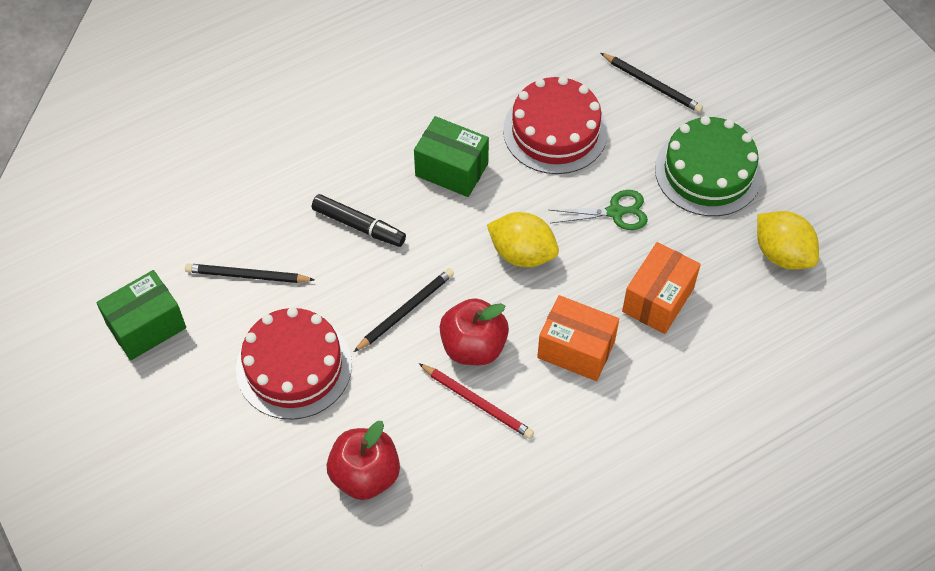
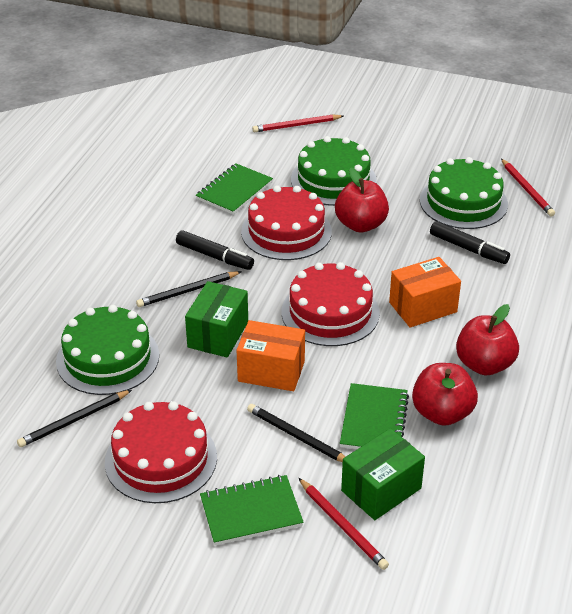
black marker: [312,194,406,247] = 1 -> [176,230,254,270] [430,221,510,264] = 2
green cake: [655,116,762,216] = 1 -> [56,305,159,395] [291,136,377,206] [420,157,508,229] = 3
green notebook: none = 0 -> [196,164,273,215] [200,475,304,545] [340,383,409,449] = 3
green scissors: [549,190,648,230] = 1 -> none = 0
red apple: [327,421,400,500] [439,298,509,365] = 2 -> [335,168,389,232] [412,363,478,426] [456,304,519,375] = 3
red cake: [236,307,352,420] [503,76,608,174] = 2 -> [105,401,217,503] [241,185,332,260] [282,262,380,346] = 3
red pencil: [419,363,534,439] = 1 -> [252,114,343,133] [299,478,389,570] [501,159,555,216] = 3
yellow lemon: [487,212,559,267] [757,211,819,270] = 2 -> none = 0

